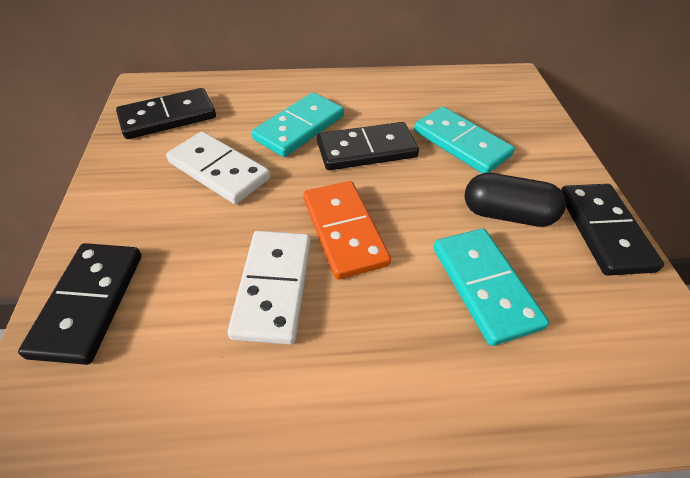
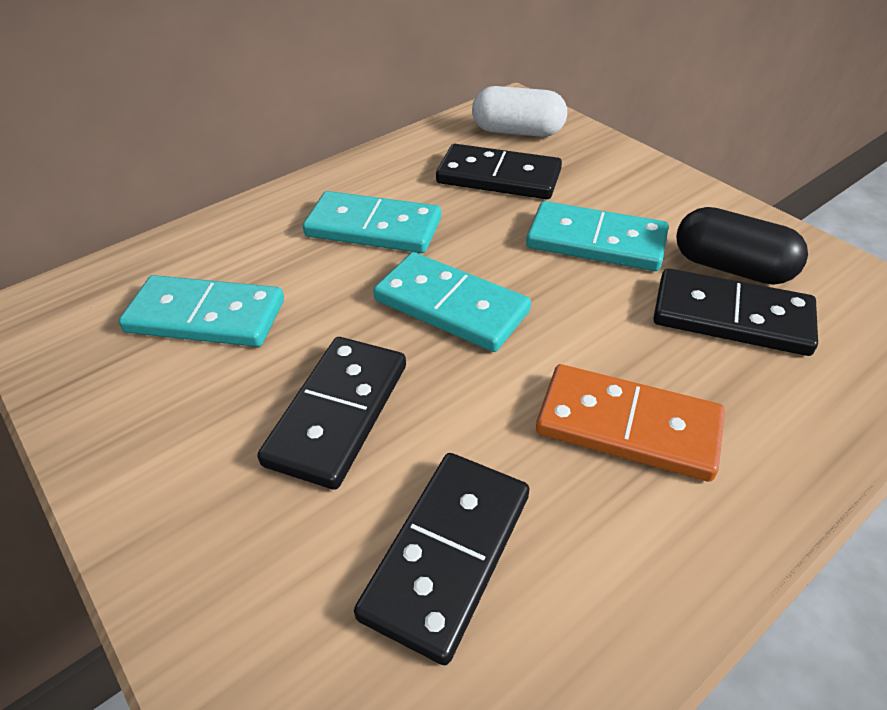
turquoise domino: [252,93,344,157] [414,107,515,174] [433,229,549,346] = 3 -> [119,275,284,347] [303,191,441,253] [373,252,531,352] [526,201,669,271] = 4
white capsule: none = 0 -> [472,86,567,137] = 1
white domino: [166,131,271,204] [227,231,311,345] = 2 -> none = 0

